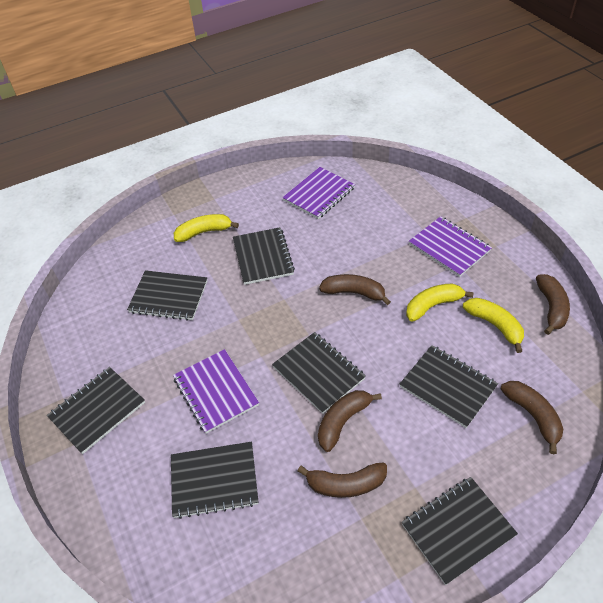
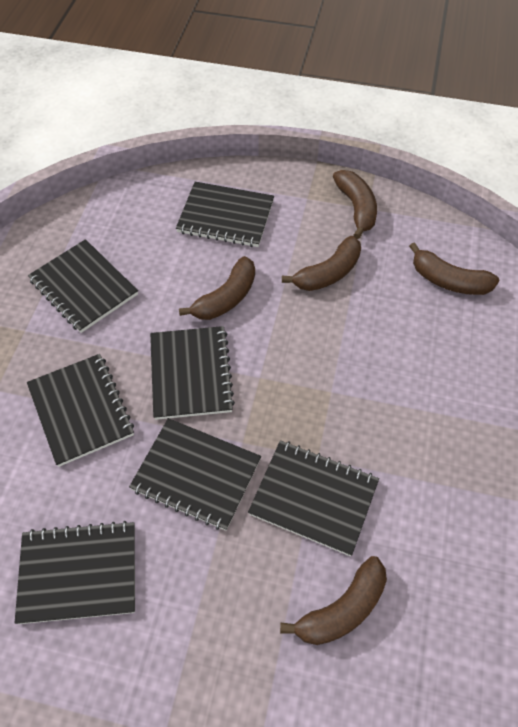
purple notebook: [173,349,259,434] [282,167,355,219] [409,216,492,277] = 3 -> none = 0
yellow banana: [174,214,239,242] [406,283,474,322] [463,298,524,353] = 3 -> none = 0

